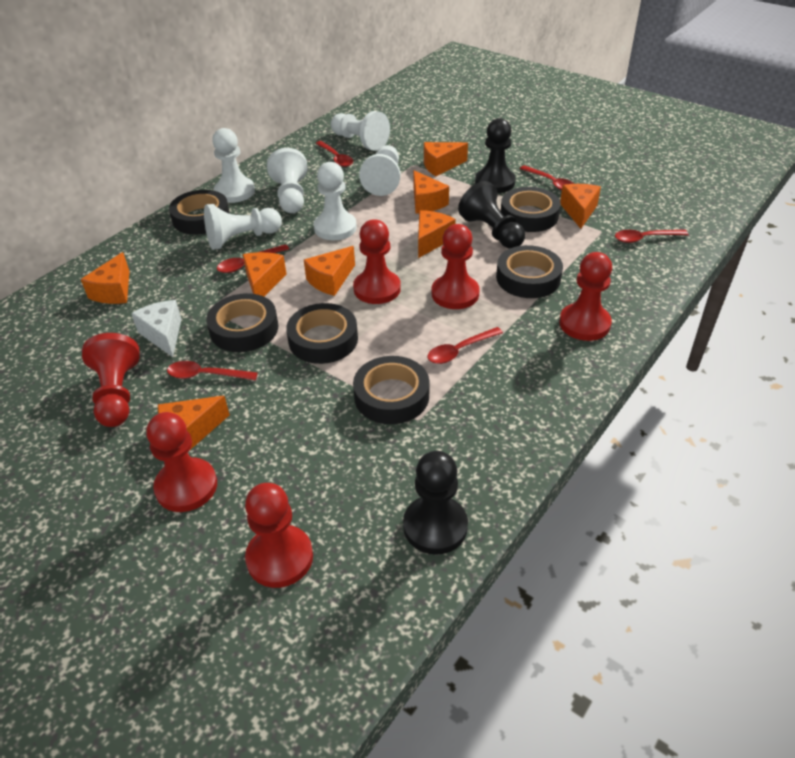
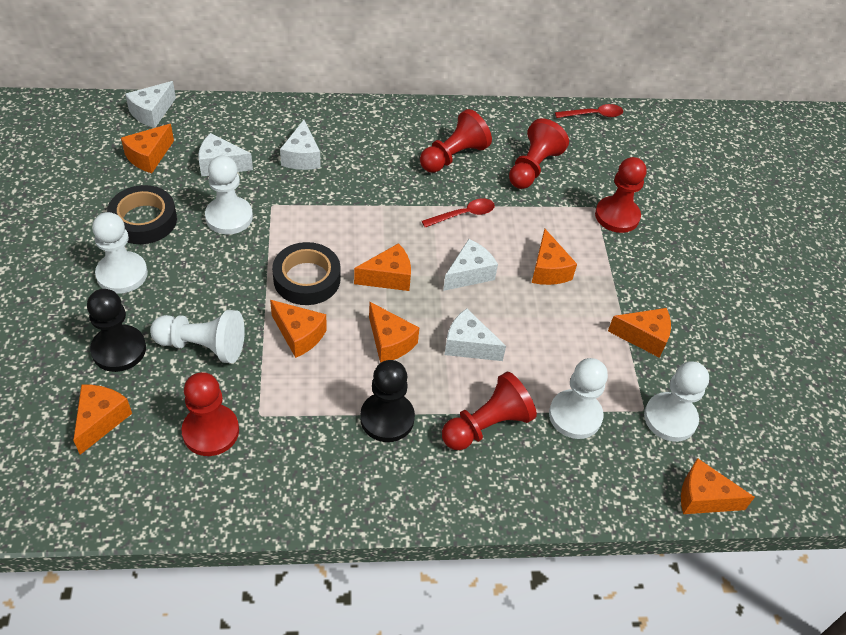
black pawn: [403,451,468,555] [458,181,525,249] [475,118,516,193] = 3 -> [87,289,146,372] [360,360,415,442] = 2
black tape: [169,190,230,235] [206,293,278,352] [286,303,358,364] [353,356,430,424] [496,245,563,298] [501,187,561,232] = 6 -> [107,185,177,244] [272,242,341,305] = 2
red pawn: [82,333,140,427] [146,412,217,512] [245,483,313,588] [353,219,401,304] [432,224,480,309] [559,252,612,341] = 6 -> [181,372,239,456] [420,109,492,173] [442,372,537,450] [509,118,569,189] [595,157,647,233] = 5
red spoon: [167,361,258,381] [217,244,289,273] [315,141,353,167] [427,327,503,364] [520,165,575,190] [615,230,688,243] = 6 -> [422,199,495,227] [555,104,623,118] = 2
white cheese: [131,300,181,357] = 1 -> [125,81,176,128] [198,133,253,177] [280,120,321,170] [443,239,498,291] [444,308,506,361] = 5
white pawn: [204,204,282,250] [212,128,255,203] [267,148,308,213] [314,162,357,240] [331,111,390,151] [359,145,401,196] = 6 -> [92,212,148,294] [150,310,245,363] [205,155,253,234] [549,358,608,439] [644,361,709,442] = 5

